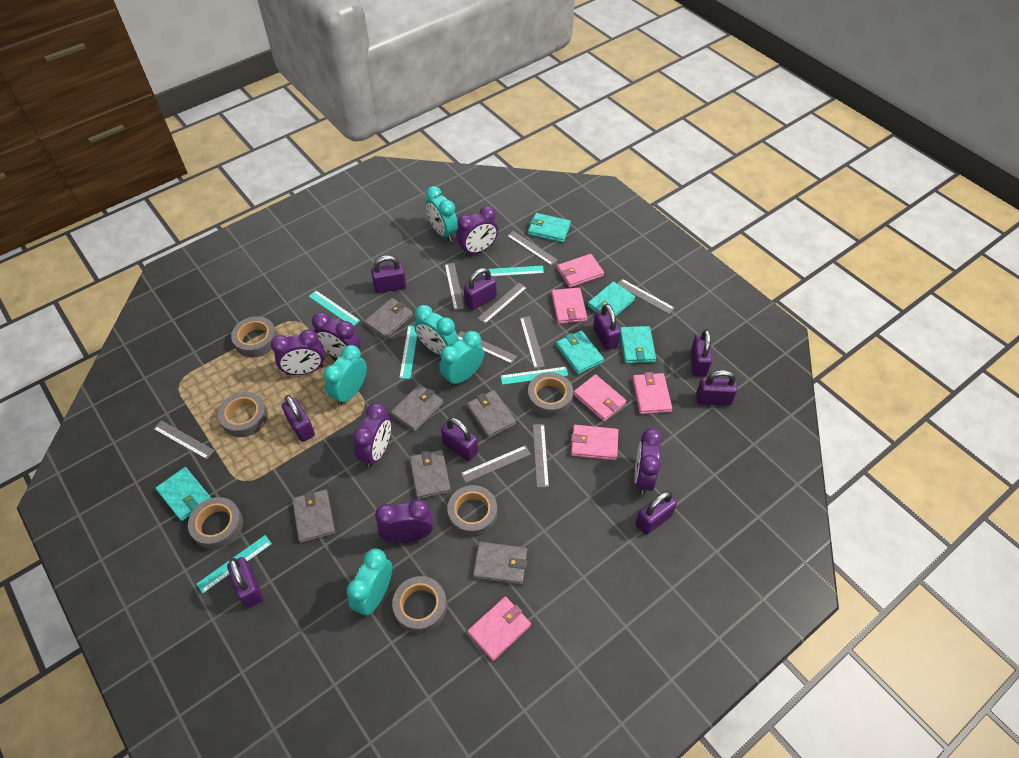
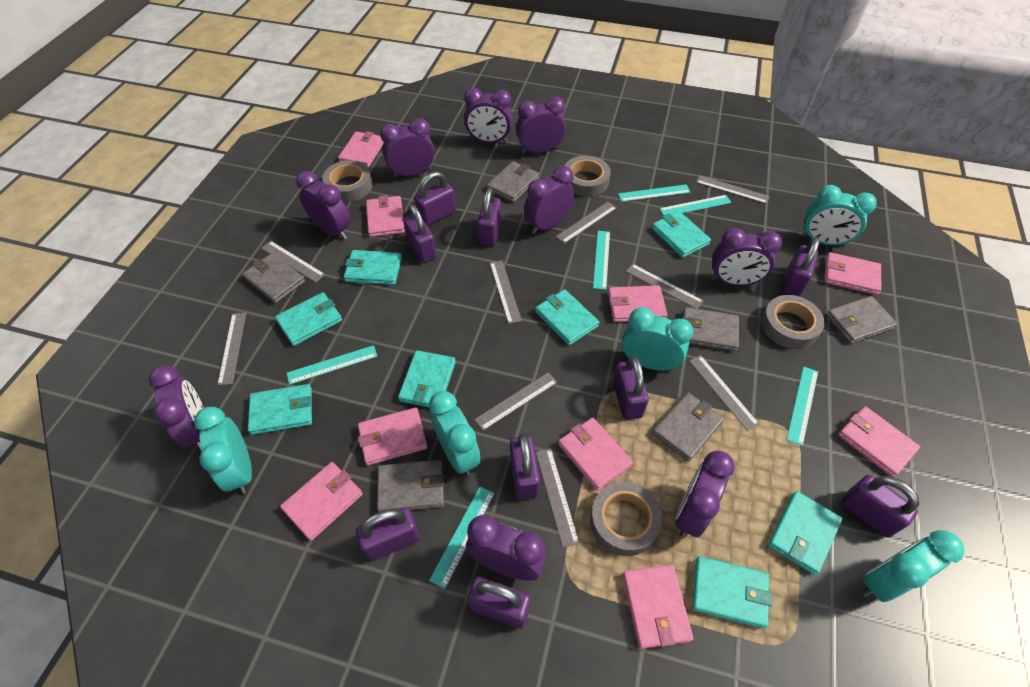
grey tape: [188,497,243,549] [218,392,268,437] [231,316,278,357] [392,576,447,633] [447,485,497,537] [528,372,573,417] = 6 -> [322,160,373,202] [565,156,611,197] [590,482,662,556] [761,295,825,349] = 4
pink wallet: [467,596,531,661] [551,287,587,324] [557,254,604,288] [571,425,619,460] [573,374,626,421] [632,372,672,414] = 6 -> [280,462,363,541] [338,131,384,168] [358,407,428,466] [366,195,405,237] [558,417,633,491] [608,285,667,322] [623,565,693,649] [824,252,881,295] [838,406,920,477] = 9
purple clock: [271,329,325,375] [312,312,361,358] [353,403,391,467] [375,499,433,543] [456,206,498,256] [634,428,662,495] = 6 -> [149,365,204,450] [296,171,350,239] [380,118,435,178] [464,88,513,143] [466,515,547,581] [516,97,566,154] [524,166,575,234] [675,451,735,537] [711,228,782,286] = 9
turquoise ruler: [197,535,272,593] [309,291,360,326] [399,326,417,379] [483,266,544,276] [501,367,568,385] = 5 -> [287,345,378,385] [429,487,495,589] [593,231,610,290] [618,184,690,202] [660,195,731,216] [787,367,818,446] = 6
turquoise wallet: [155,467,211,521] [528,213,571,243] [556,330,604,374] [587,281,635,316] [620,326,656,363] = 5 -> [248,384,312,435] [275,292,342,346] [344,250,402,285] [398,350,456,407] [535,289,599,345] [652,211,711,258] [692,556,772,628] [768,491,843,575] = 8

